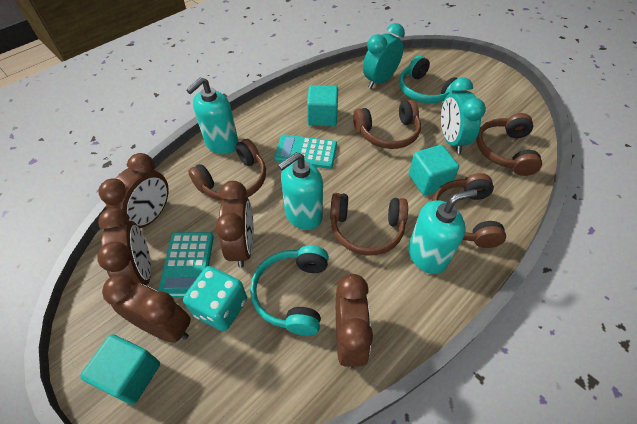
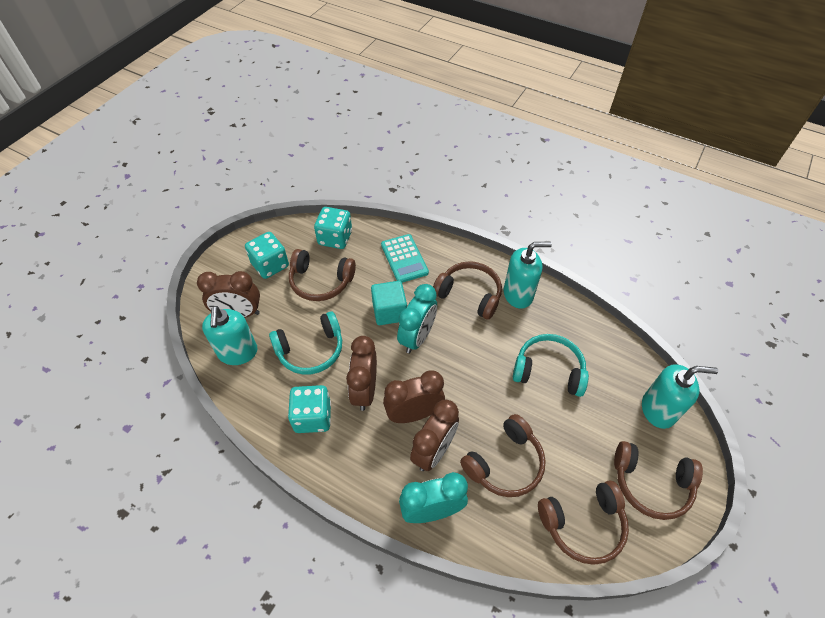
brown clock: [97,208,151,285] [98,153,169,228] [102,274,191,343] [215,181,254,268] [336,274,373,368] = 5 -> [197,271,260,318] [346,336,377,411] [383,370,445,423] [410,399,459,471] = 4
turquoise calculator: [158,232,214,298] [274,135,337,169] = 2 -> [381,234,429,283] = 1
turquoise cube: [80,334,160,405] [307,85,338,126] [409,145,459,196] = 3 -> [371,281,407,325] = 1
turquoise dice: [183,266,247,331] = 1 -> [245,232,289,279] [288,385,331,433] [314,207,352,249] = 3

